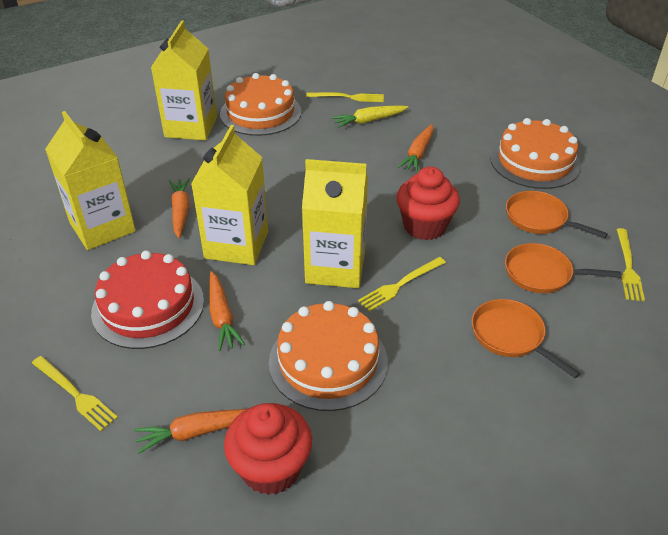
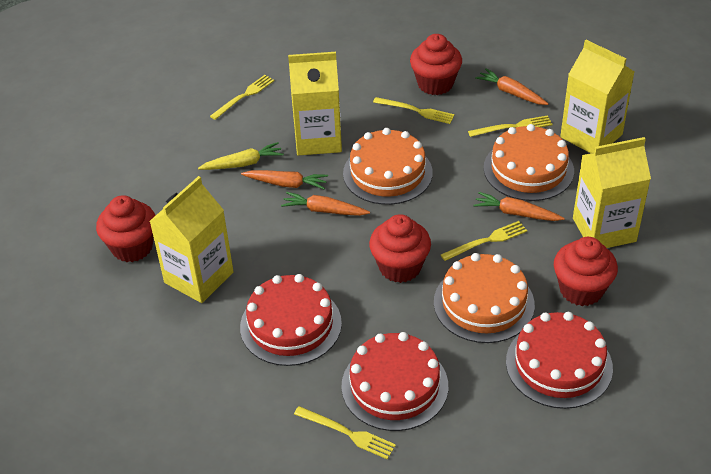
orange pan: [472,299,581,378] [505,243,621,293] [506,191,608,238] = 3 -> none = 0
red cake: [91,251,204,349] = 1 -> [240,274,342,366] [341,332,448,431] [506,312,613,409] = 3
red cupcake: [224,403,312,495] [396,167,460,240] = 2 -> [96,195,156,262] [369,214,431,283] [410,34,462,95] [554,237,618,306] = 4
yellow fork: [32,356,118,431] [306,92,384,102] [358,257,446,312] [617,228,645,301] = 4 -> [210,75,275,120] [294,406,396,460] [373,97,455,124] [441,221,527,261] [468,115,552,137] = 5

